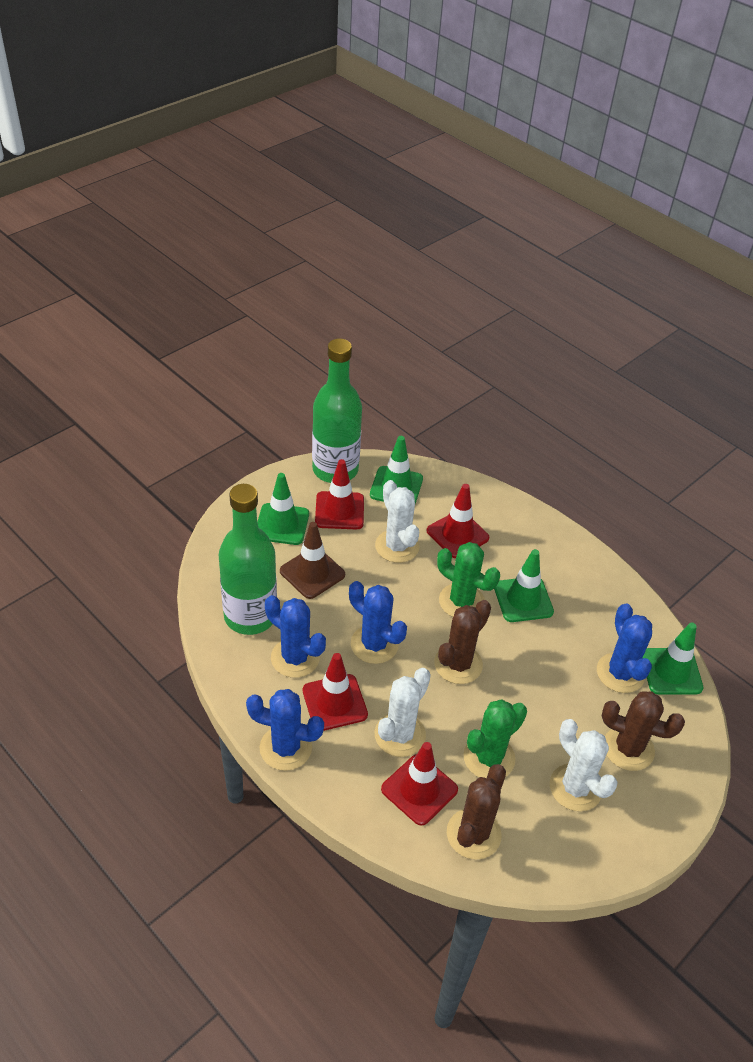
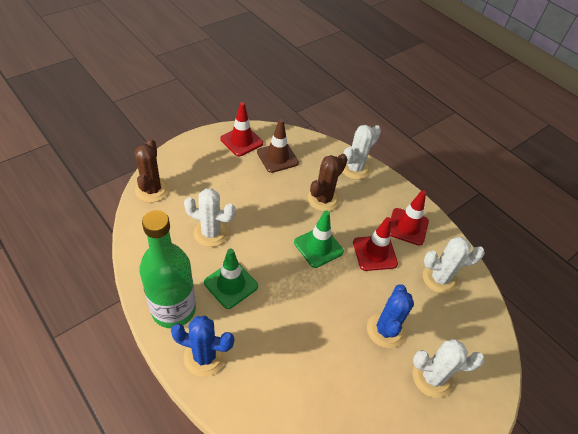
blue cactus: [246,689,324,771] [265,595,326,678] [349,581,407,664] [597,603,652,693] = 4 -> [171,316,234,377] [367,284,414,348] = 2
brown cactus: [434,600,491,684] [447,764,506,860] [602,691,685,771] = 3 -> [135,139,169,203] [308,154,348,211] = 2
green bottle: [219,484,277,635] [312,338,362,483] = 2 -> [139,210,196,328] = 1
green cactus: [437,542,500,617] [463,699,527,778] = 2 -> none = 0
green traffic cone: [257,473,309,545] [370,436,423,504] [494,549,554,622] [643,622,704,695] = 4 -> [204,248,258,309] [294,210,344,268] = 2
red traffic cone: [303,653,368,731] [315,459,364,530] [381,742,458,826] [427,484,489,558] = 4 -> [220,102,263,156] [353,217,398,271] [390,190,429,246] = 3
white cactus: [375,480,420,563] [375,668,431,757] [550,719,618,811] = 3 -> [184,188,236,247] [342,125,381,180] [413,339,485,398] [423,237,485,294] = 4

